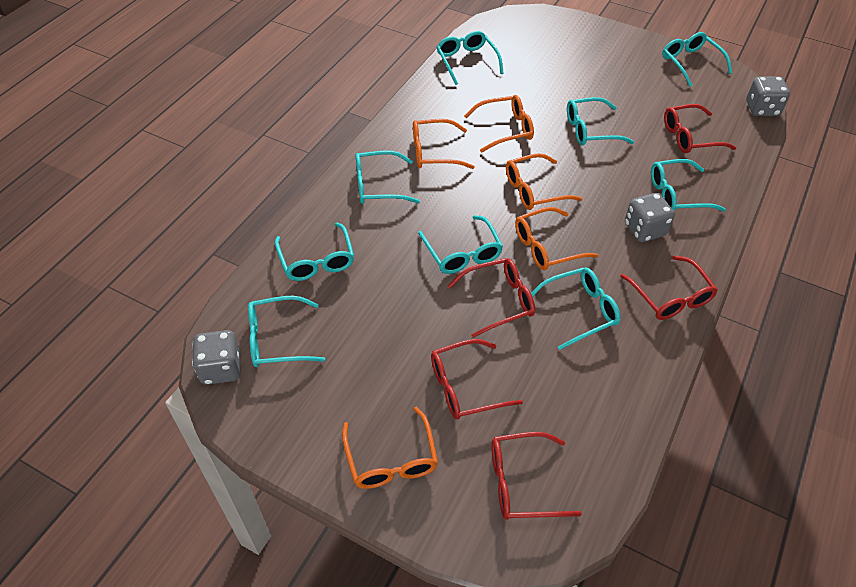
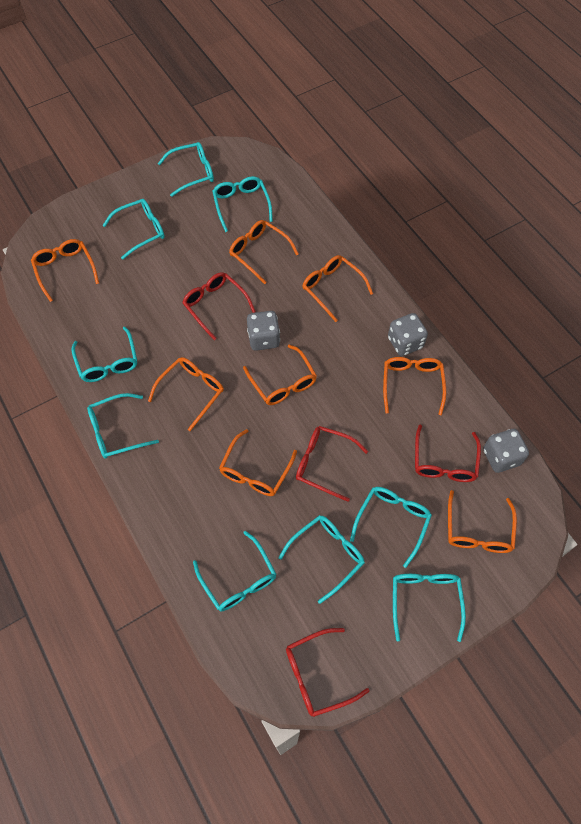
orange glasses: [342,407,438,489] [413,119,475,169] [464,95,534,153] [506,153,582,210] [515,207,598,270] = 5 -> [31,239,99,302] [148,357,224,431] [219,429,297,496] [229,220,299,284] [243,345,317,405] [302,255,373,322] [383,357,446,415] [448,490,517,553] = 8
red glasses: [431,339,523,420] [448,258,535,338] [492,432,582,520] [620,255,718,320] [664,104,736,153] = 5 -> [182,272,256,340] [286,628,370,717] [296,426,368,502] [415,425,481,482] = 4

